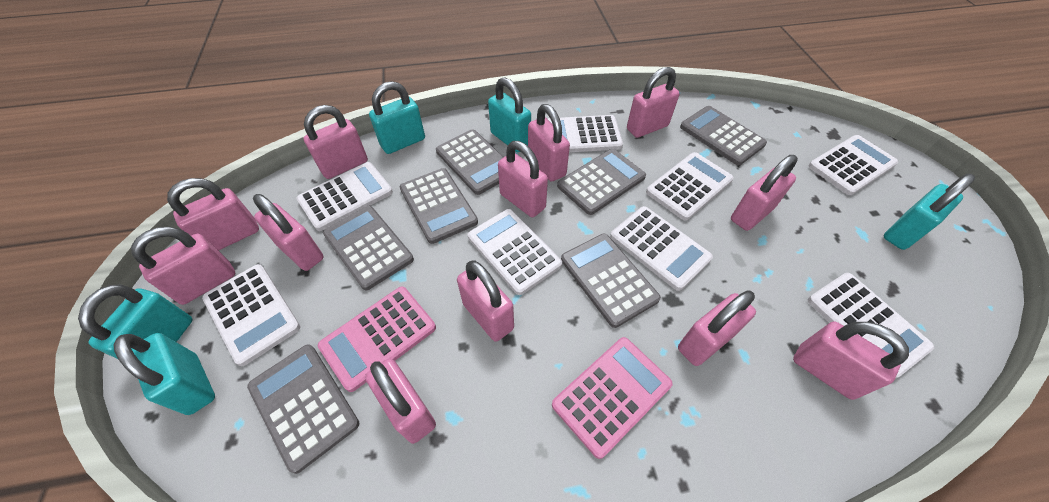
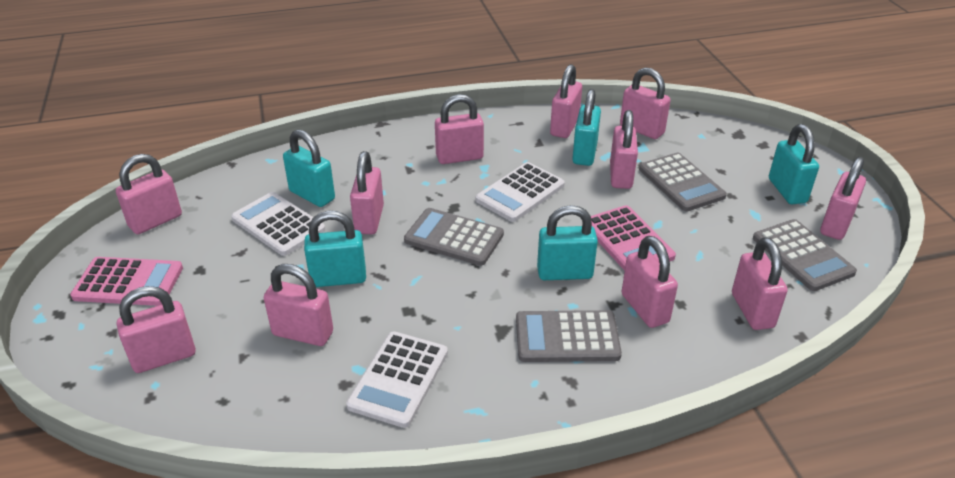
grey calculator: [247,344,359,474] [323,206,414,290] [400,168,478,244] [436,129,504,195] [557,149,646,215] [561,234,661,328] [680,106,767,165] = 7 -> [404,208,504,266] [516,310,622,362] [639,153,727,211] [753,219,857,291] = 4
pink padlock: [131,227,235,305] [167,178,259,251] [253,194,324,271] [304,105,368,179] [365,358,436,444] [457,260,514,342] [498,141,548,217] [528,104,570,181] [627,67,680,138] [678,290,756,366] [731,155,798,231] [793,321,909,400] = 12 -> [116,154,182,234] [117,286,196,373] [264,264,333,346] [350,151,384,234] [435,94,484,164] [550,64,582,138] [610,110,638,189] [620,67,671,139] [622,236,678,328] [732,237,788,330] [820,157,866,240] = 11
white calculator: [202,264,301,366] [296,162,393,231] [468,209,562,295] [548,115,623,152] [610,206,713,291] [646,152,734,221] [808,273,934,379] [809,135,898,195] = 8 -> [231,192,325,256] [346,331,448,428] [476,162,565,222] = 3

